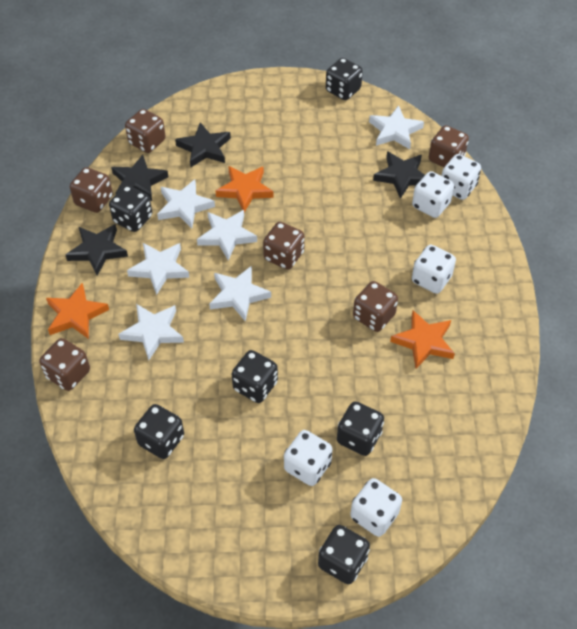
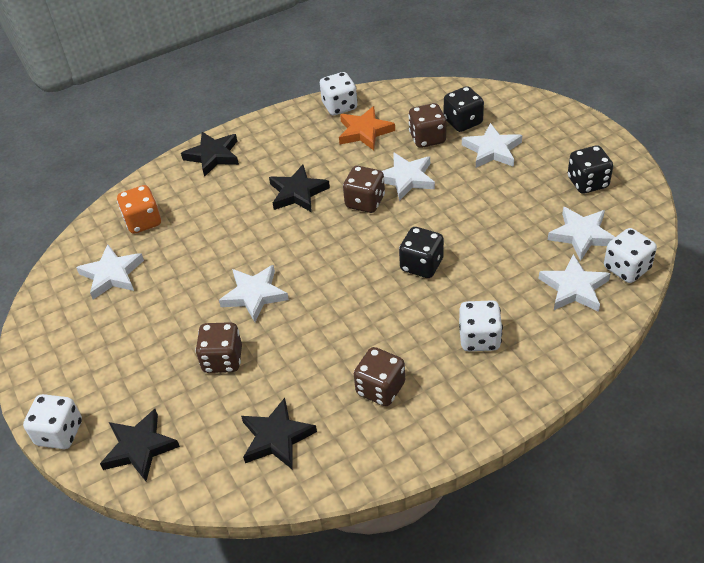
black dice: [109,185,152,232] [134,404,184,459] [231,350,278,403] [318,525,370,584] [326,58,363,100] [337,401,384,456] = 6 -> [399,227,444,278] [444,86,484,132] [568,146,613,194] = 3
brown dice: [39,338,90,391] [70,167,113,213] [125,109,166,153] [263,222,304,270] [353,281,398,332] [429,125,469,167] = 6 -> [195,322,242,373] [343,166,385,213] [354,347,405,406] [408,103,446,148] = 4
orange dice: none = 0 -> [117,185,161,234] = 1
orange star: [46,283,109,339] [216,166,274,212] [390,310,455,369] = 3 -> [339,106,395,150] = 1
white dice: [284,430,332,486] [350,478,402,537] [412,171,454,218] [412,245,456,294] [441,154,481,200] = 5 -> [23,394,82,449] [320,72,358,115] [459,300,503,351] [604,228,657,283] = 4

